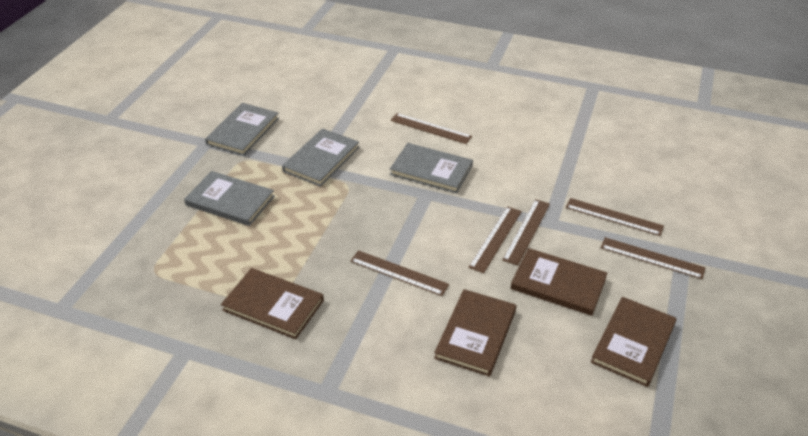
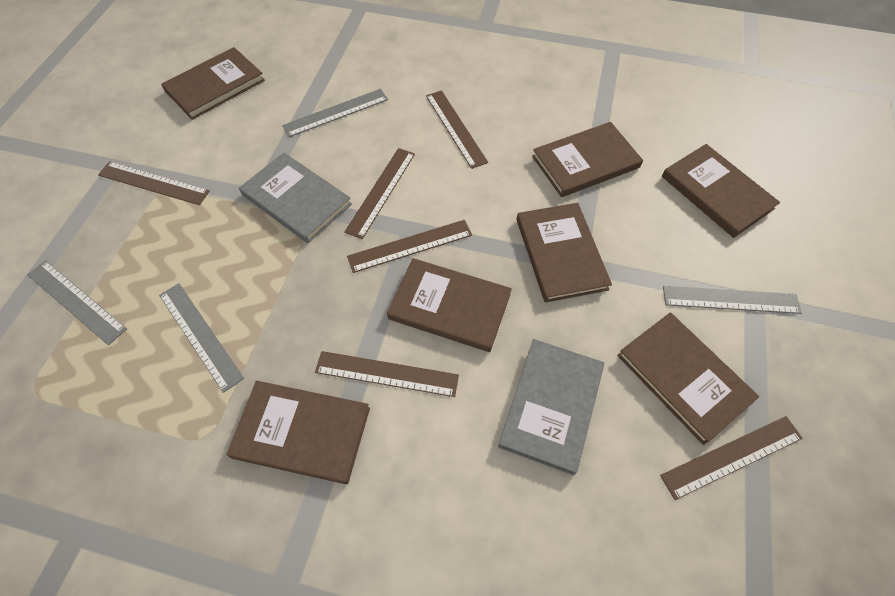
brown book: [221,268,324,339] [434,289,516,377] [510,248,607,316] [591,297,677,387] = 4 -> [161,47,265,120] [226,381,370,484] [387,258,512,352] [517,203,612,303] [532,122,643,197] [617,312,759,445] [662,144,780,238] = 7
grey book: [184,171,275,226] [205,103,279,156] [282,128,359,187] [390,143,473,193] = 4 -> [239,153,352,243] [498,339,604,475] = 2
grey ruler: none = 0 -> [27,260,127,345] [159,283,244,393] [282,89,388,137] [663,286,802,314] = 4

